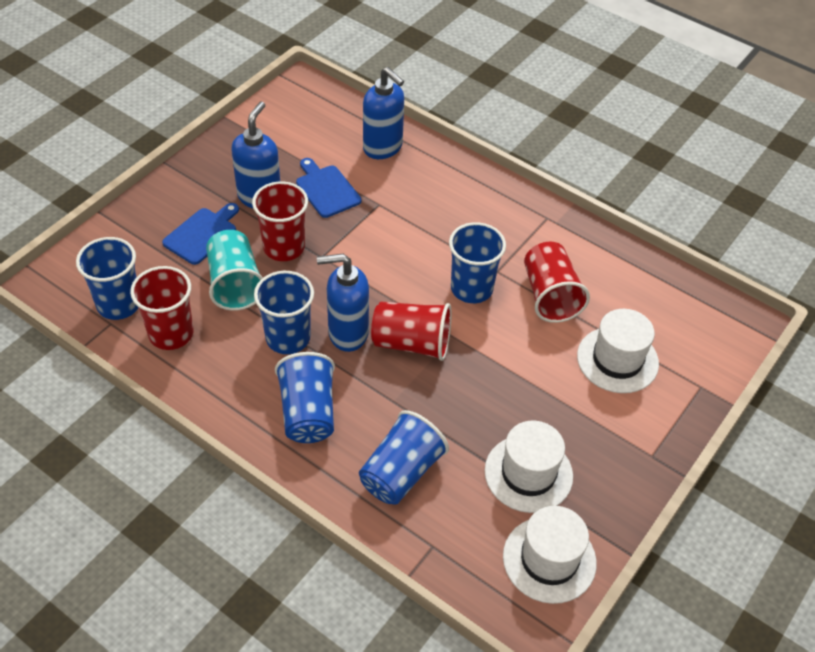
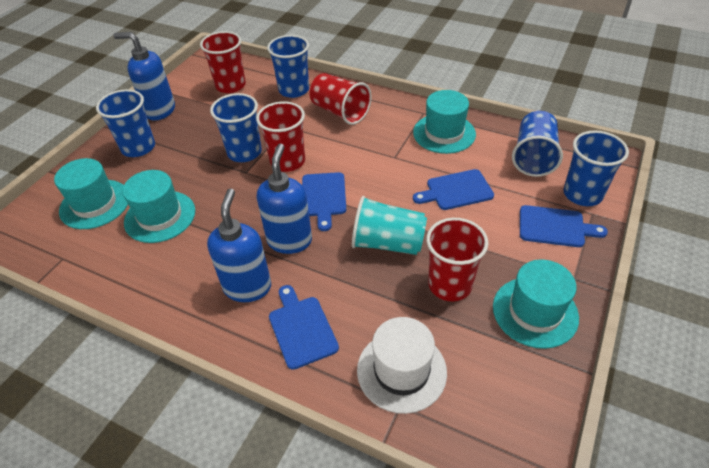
blue cutting board: [162,203,239,265] [296,158,361,218] = 2 -> [269,285,339,370] [302,172,346,231] [413,169,494,210] [520,205,608,247] = 4
turquoise hat: none = 0 -> [54,158,128,229] [122,170,195,243] [413,90,476,154] [493,259,579,349] = 4
white hat: [485,421,573,513] [503,506,597,604] [577,309,659,393] = 3 -> [357,317,447,414] = 1

